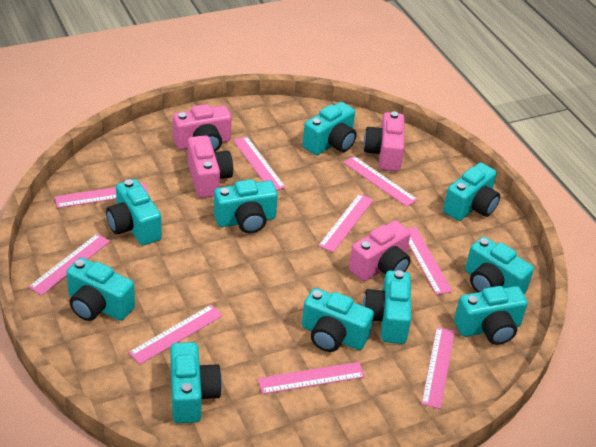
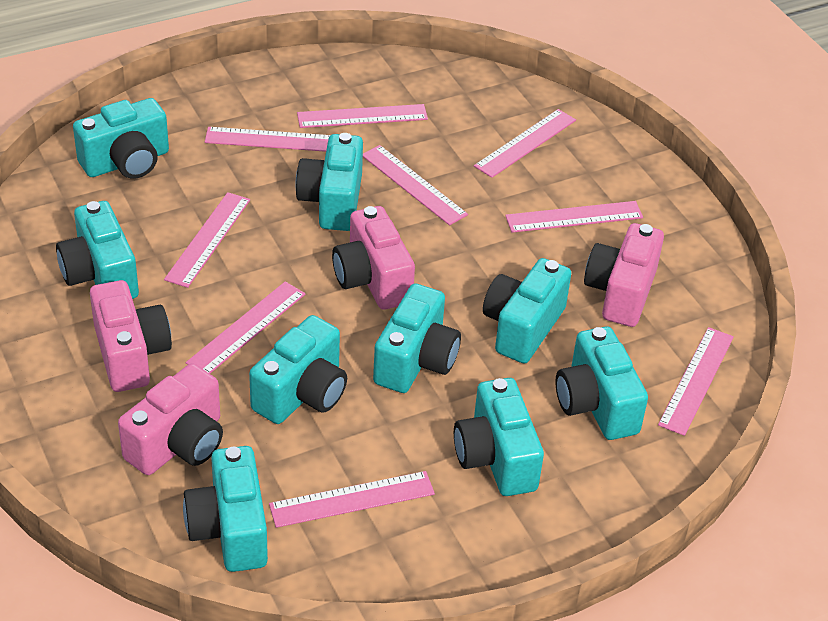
turquoise camera: [66,257,135,321] [106,179,162,245] [170,342,222,423] [214,179,278,233] [302,288,374,352] [303,102,357,155] [363,270,411,344] [443,162,500,221] [454,286,528,345] [465,236,534,294] = 10 -> [56,201,139,299] [73,98,169,179] [183,446,268,572] [249,315,347,424] [295,133,363,231] [373,283,461,393] [454,378,544,496] [483,258,571,364] [555,327,648,440] = 9

